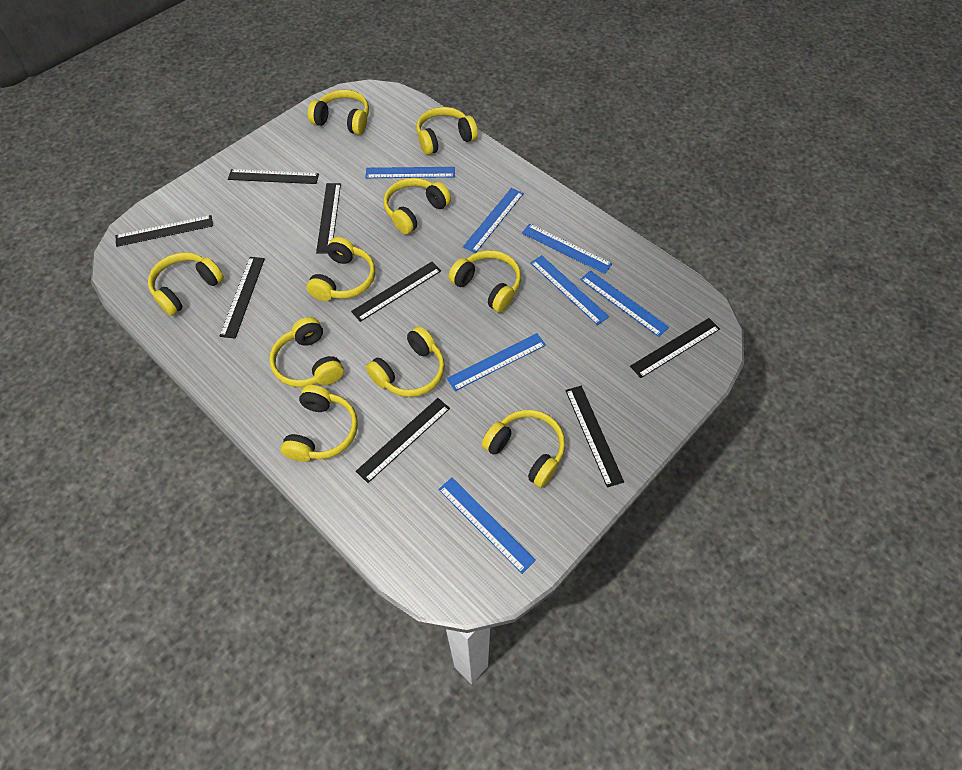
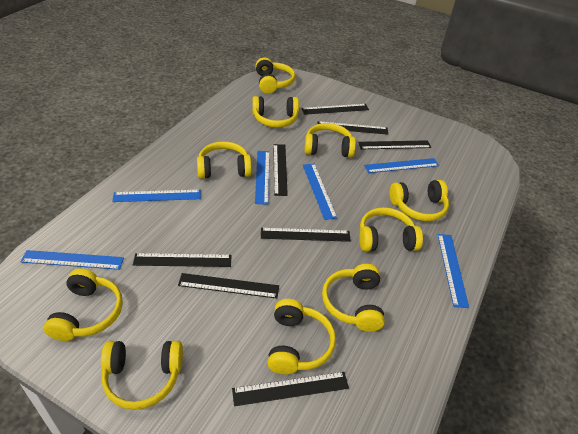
blue ruler: [365,167,455,178] [438,477,536,574] [447,333,546,391] [463,188,524,253] [522,223,612,274] [530,255,609,325] [580,270,669,337] = 7 -> [20,250,124,270] [112,190,201,202] [255,151,270,205] [303,164,337,220] [364,158,439,173] [438,234,469,308] = 6

